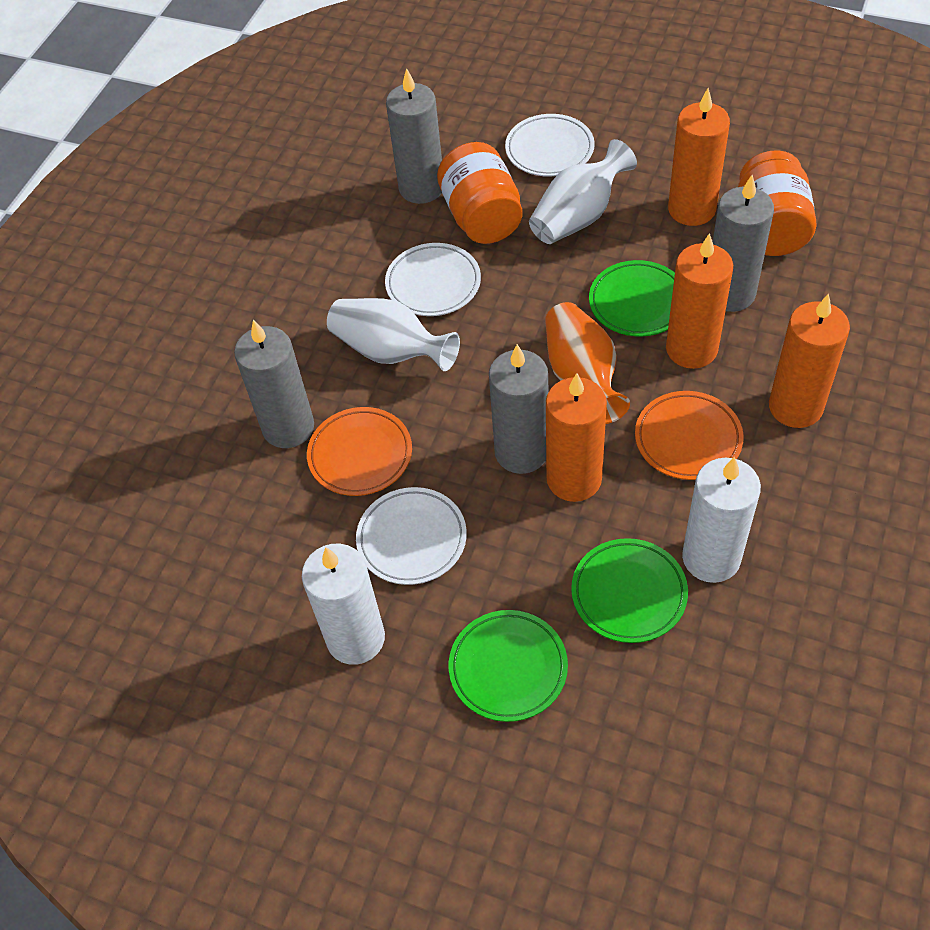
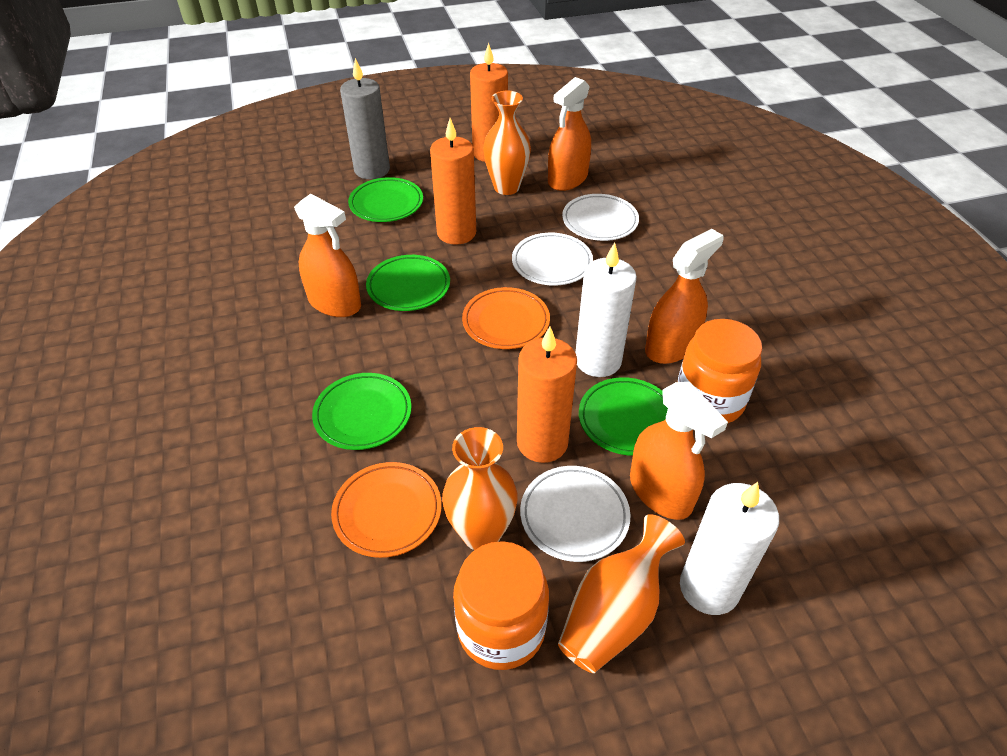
green plate: [449,610,568,722] [571,538,688,643] [589,260,675,337] = 3 -> [312,373,412,450] [348,177,423,222] [366,255,450,311] [579,377,668,456] = 4
grey candle: [234,320,314,448] [386,68,442,204] [489,344,548,474] [713,175,774,312] = 4 -> [340,58,390,179] = 1
orange candle: [546,373,607,502] [666,233,733,369] [668,88,730,226] [769,293,850,428] = 4 -> [430,118,476,245] [470,43,508,162] [517,327,577,463] = 3
orange spray bottle: none = 0 -> [294,194,361,317] [548,77,591,191] [630,382,728,520] [645,229,724,364] = 4
orange vase: [545,302,630,424] = 1 -> [442,427,518,550] [483,91,531,195] [558,514,685,673] = 3
white vase: [327,298,460,371] [529,139,637,244] = 2 -> none = 0

